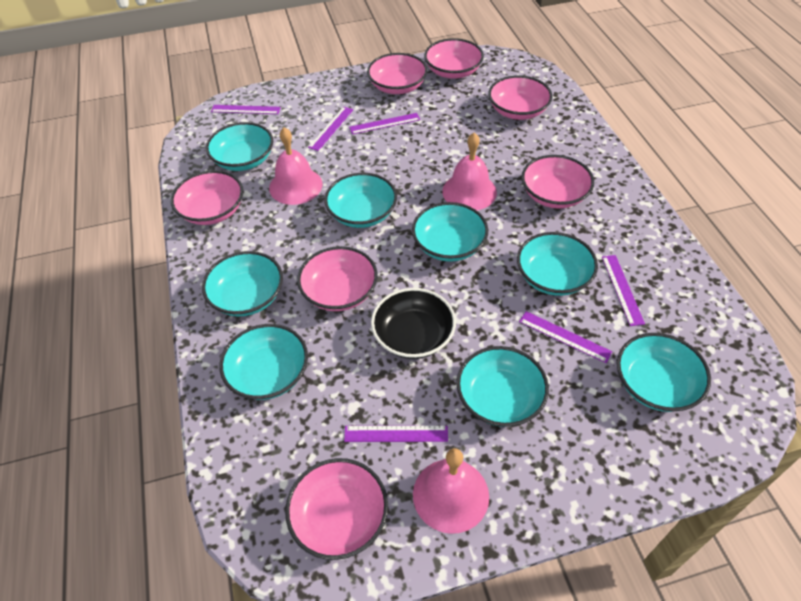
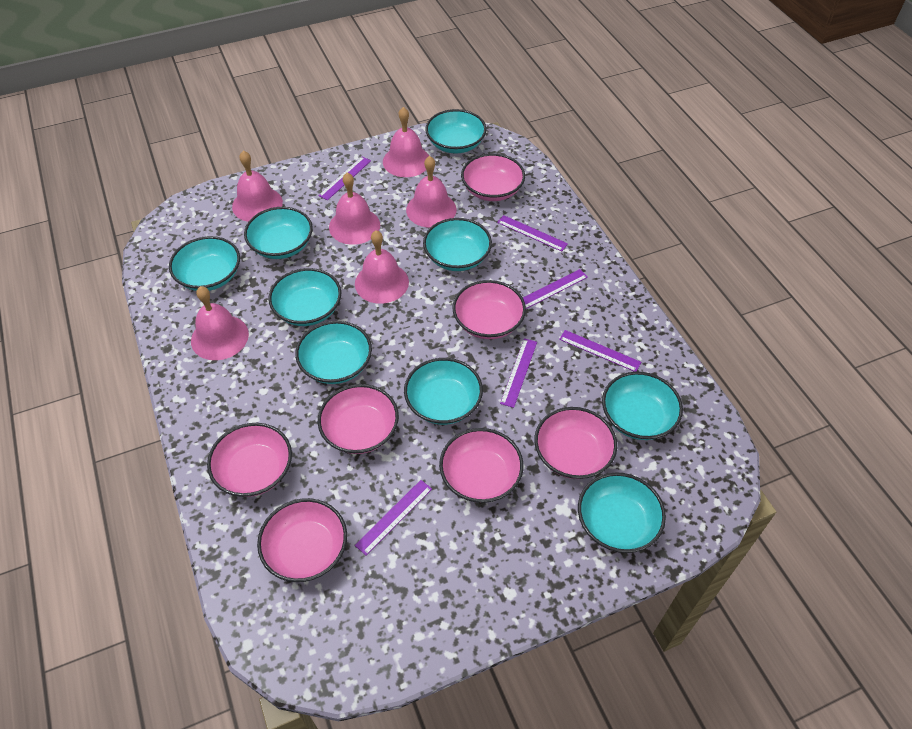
black bowl: [371,288,456,359] = 1 -> none = 0
pink bell: [269,127,323,205] [413,448,489,534] [442,133,497,210] = 3 -> [191,286,249,360] [232,151,283,222] [329,173,380,245] [355,230,409,304] [383,107,429,177] [406,156,456,228] = 6
turquoise bowl: [202,251,283,316] [206,122,273,171] [219,324,308,400] [324,173,397,228] [412,202,488,262] [457,346,549,427] [517,232,598,296] [617,333,711,412] = 8 -> [169,236,240,291] [244,207,313,259] [268,268,341,326] [295,321,372,384] [404,358,483,425] [423,218,492,271] [425,109,486,154] [578,472,666,553] [602,372,683,440] = 9

